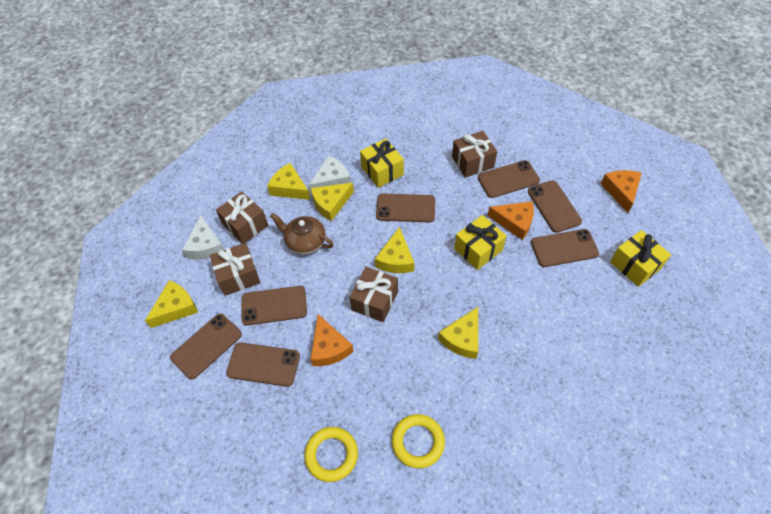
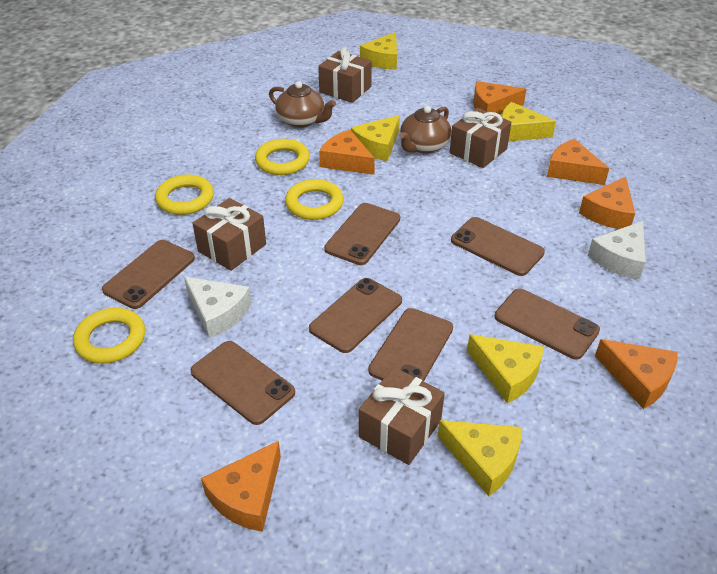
brown teapot: [270,213,334,255] = 1 -> [269,81,336,128] [399,106,451,154] = 2
orange cheese: [310,314,354,366] [487,201,534,240] [601,170,642,213] = 3 -> [201,441,281,532] [319,130,375,175] [473,81,526,115] [547,139,609,185] [579,177,635,229] [595,339,678,409] = 6
yellow gift: [360,139,404,188] [454,215,507,270] [610,230,671,287] = 3 -> none = 0
yellow ring: [304,427,358,482] [392,414,445,468] = 2 -> [73,308,145,364] [155,174,214,215] [255,139,310,175] [285,179,344,220] = 4

